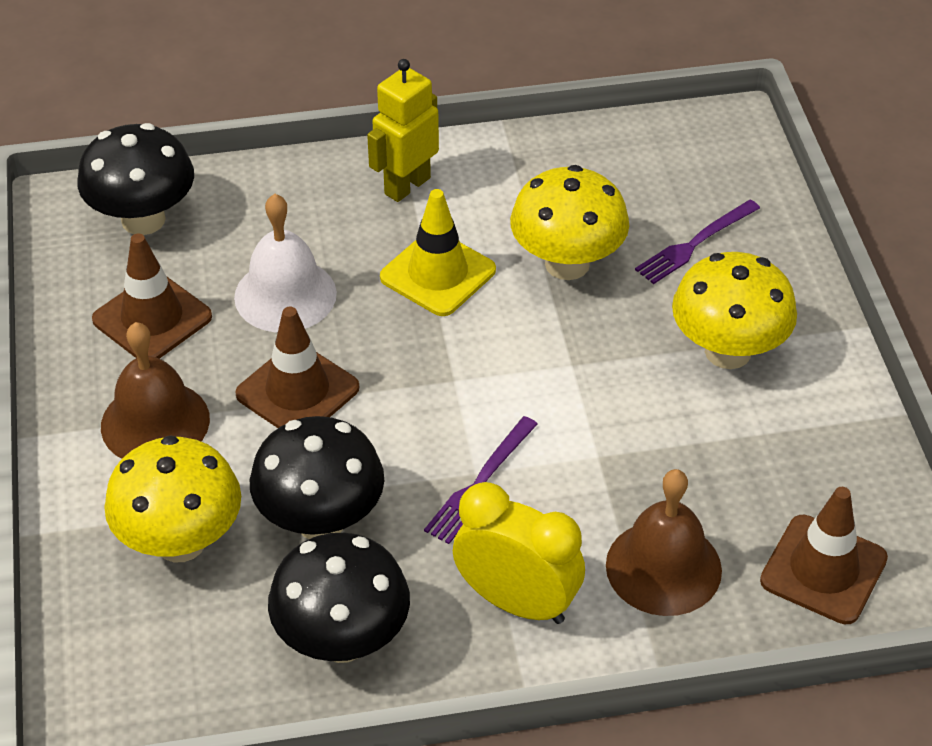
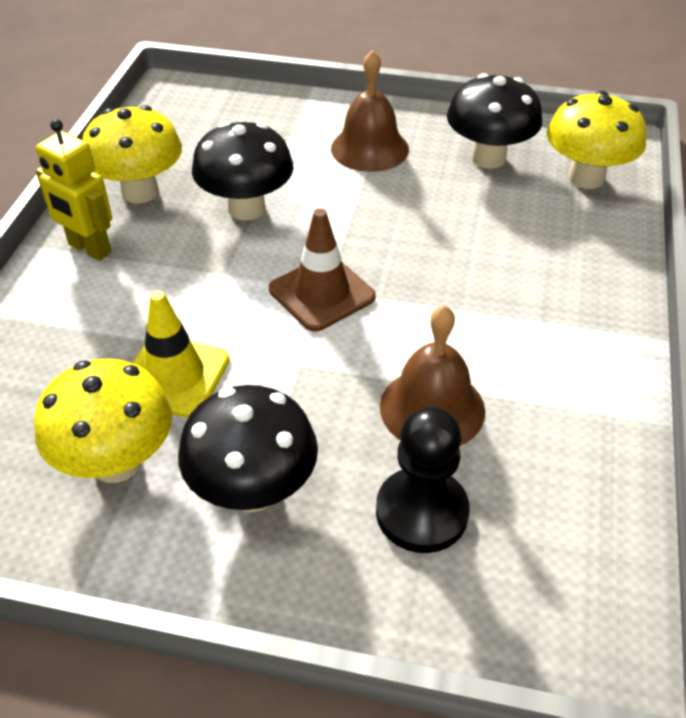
black pawn: none = 0 -> [376,407,470,553] = 1
brown traffic cone: [92,234,212,359] [235,307,359,428] [760,487,888,624] = 3 -> [269,209,376,332] = 1
purple fork: [424,416,537,544] [635,200,760,284] = 2 -> none = 0
white bell: [234,194,337,333] = 1 -> none = 0
yellow clock: [453,482,585,624] = 1 -> none = 0

